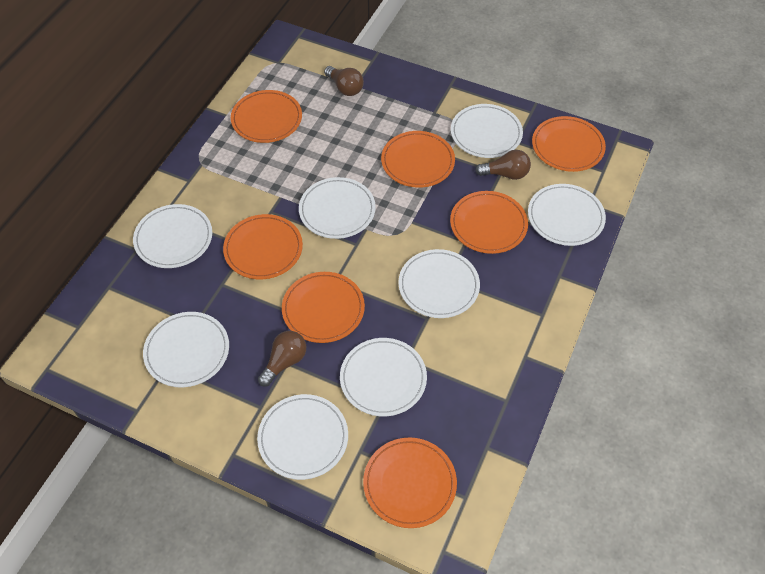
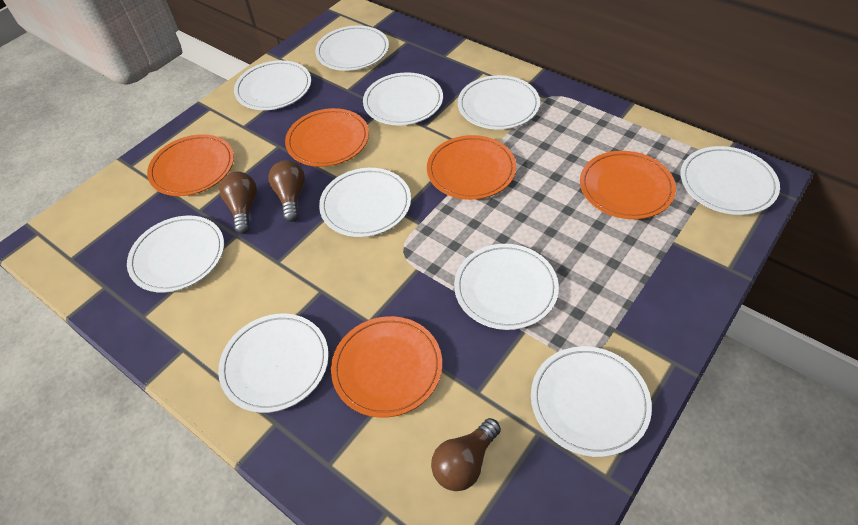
orange plate: [223,214,303,279] [231,90,302,143] [282,272,365,343] [363,438,457,528] [381,131,455,188] [450,191,528,254] [532,116,606,172] = 7 -> [147,134,234,196] [285,108,369,167] [331,316,442,418] [427,135,516,200] [580,151,676,219] = 5
white plate: [133,204,212,268] [143,312,229,387] [257,394,348,480] [299,177,376,239] [340,338,427,416] [398,249,480,318] [451,104,523,158] [528,184,606,246] = 8 -> [127,216,224,293] [218,314,329,413] [234,60,311,110] [315,26,389,71] [319,168,411,237] [363,72,443,126] [454,244,559,330] [458,75,540,130] [531,346,652,457] [680,146,780,215] = 10

